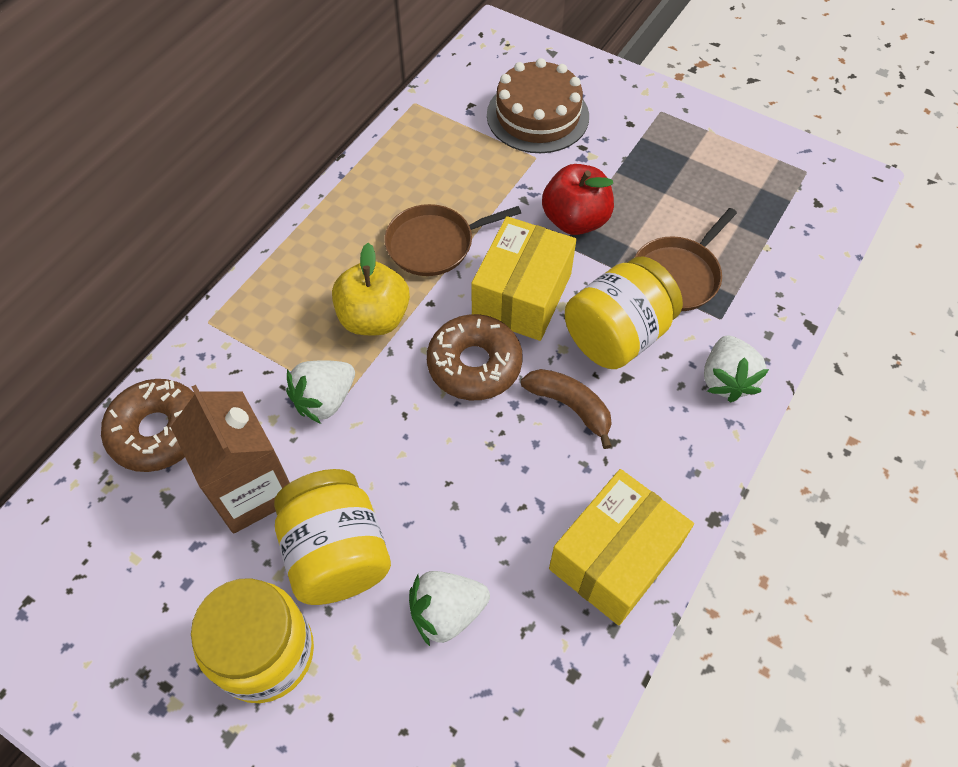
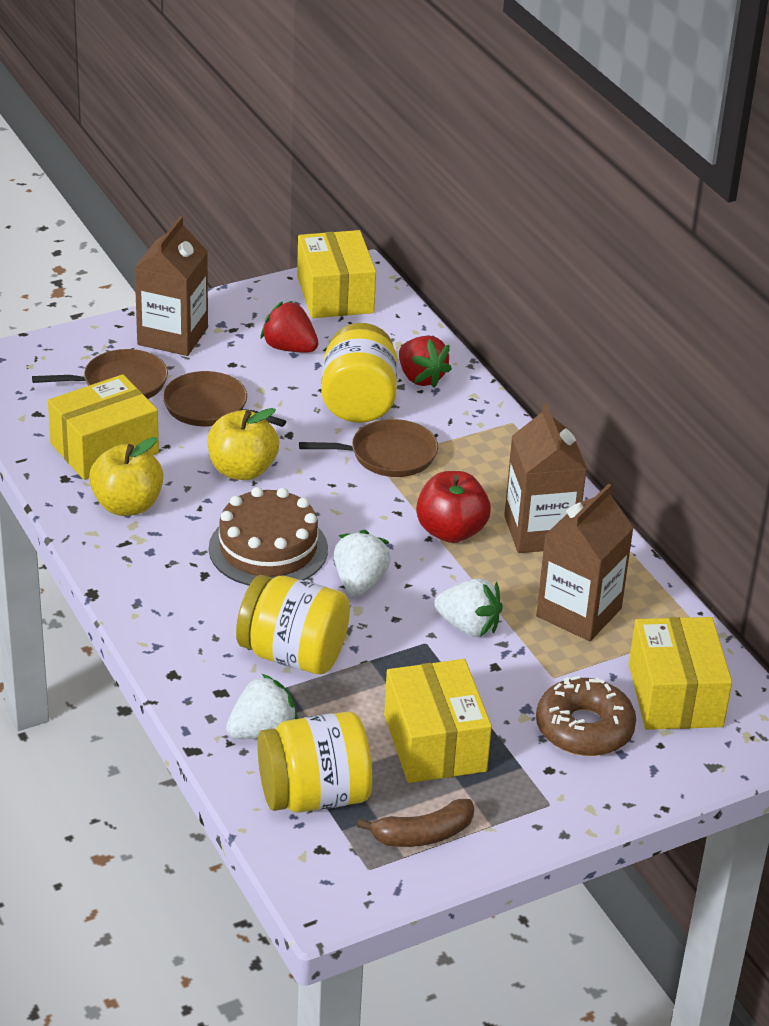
brown carton: [171,385,290,534] = 1 -> [135,216,208,356] [504,403,587,553] [536,484,634,641] = 3
brown donut: [101,379,195,472] [427,314,523,400] = 2 -> [536,676,636,756] = 1
brown pan: [384,204,521,276] [634,208,737,311] = 2 -> [32,349,168,399] [163,371,286,427] [299,419,438,477] = 3
red strawberry: none = 0 -> [261,301,318,352] [399,336,452,388] = 2
yellow apple: [332,243,410,335] = 1 -> [89,437,163,516] [207,408,279,480] = 2
yellow box: [471,216,576,341] [549,469,694,626] = 2 -> [48,374,159,480] [297,230,376,318] [384,659,492,783] [629,617,732,730] = 4

